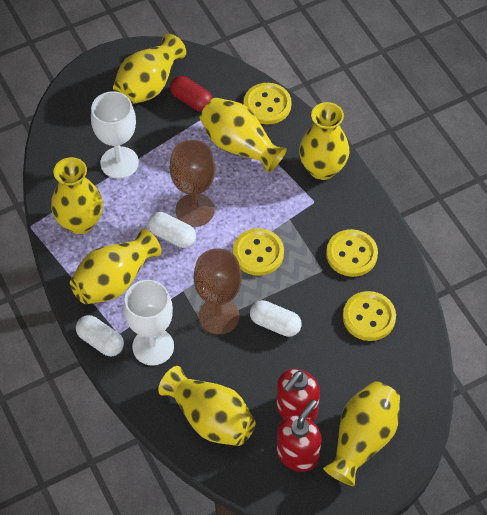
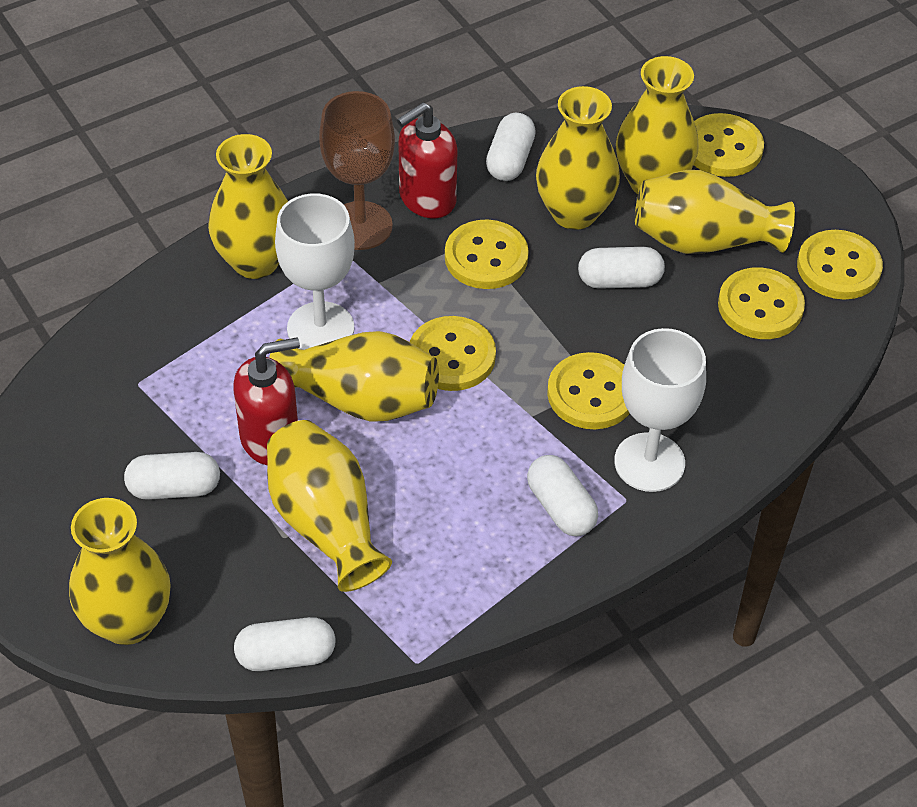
brown goblet: [170,140,216,227] [194,249,242,335] = 2 -> [319,91,395,250] = 1
red capsule: [170,76,213,112] = 1 -> none = 0
white capsule: [76,315,124,357] [148,212,196,248] [250,300,302,337] = 3 -> [124,452,220,500] [234,617,336,671] [486,113,536,181] [527,455,598,536] [578,247,665,289] = 5
yellow button: [233,228,284,276] [244,83,291,125] [326,229,378,277] [343,291,396,341] = 4 -> [410,316,496,391] [445,220,529,289] [547,352,630,429] [694,113,764,177] [718,267,805,339] [797,230,883,299] = 6

